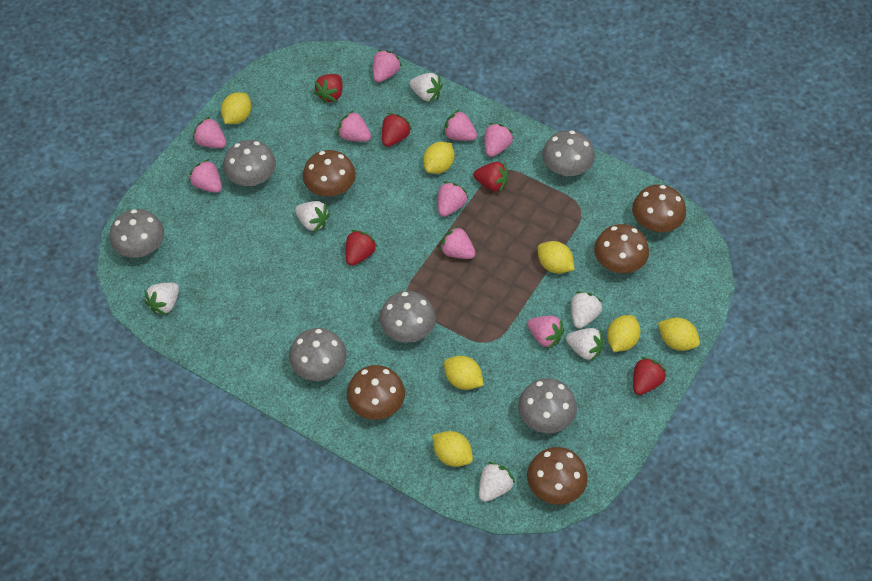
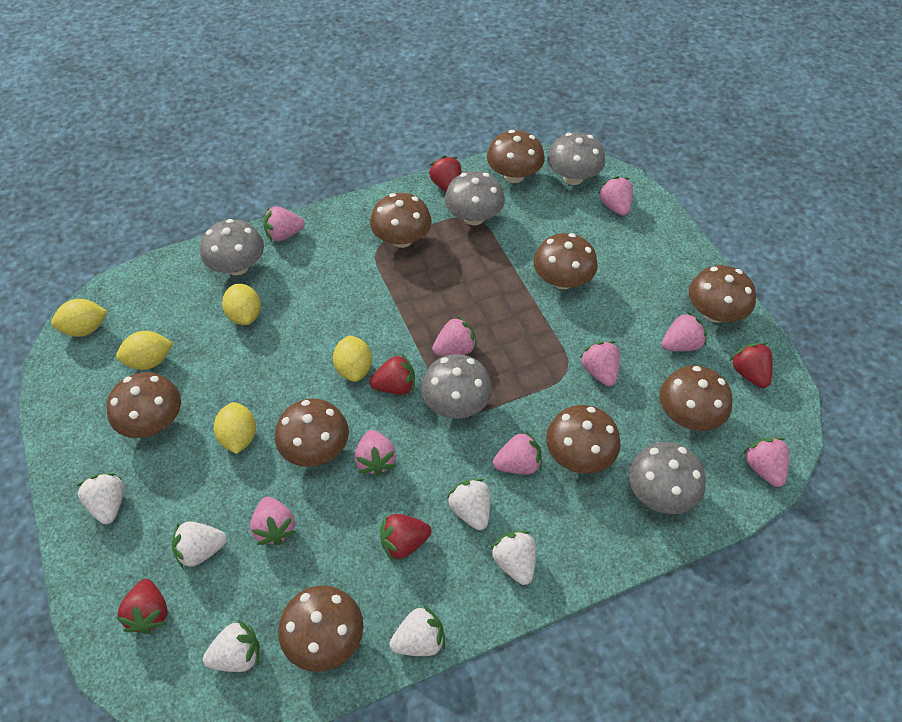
brown mushroom: [303,150,356,197] [347,365,405,420] [527,447,588,505] [594,224,649,273] [632,185,686,232] = 5 -> [107,372,181,438] [275,399,349,467] [278,585,363,672] [370,193,432,248] [487,130,545,183] [534,233,598,290] [546,405,621,474] [660,366,733,431] [689,265,756,323] = 9
grey mushroom: [110,209,164,258] [223,140,276,186] [289,328,347,381] [379,291,436,343] [518,378,577,433] [542,130,595,176] = 6 -> [200,219,264,275] [421,354,492,419] [445,171,505,225] [547,132,605,185] [629,442,706,514] = 5
yellow lemon: [221,92,251,124] [423,142,454,174] [432,431,473,467] [444,356,484,390] [538,241,574,274] [607,315,640,352] [658,317,700,351] = 7 -> [51,299,108,337] [116,331,173,370] [214,402,256,454] [222,284,261,325] [333,335,372,382] = 5

